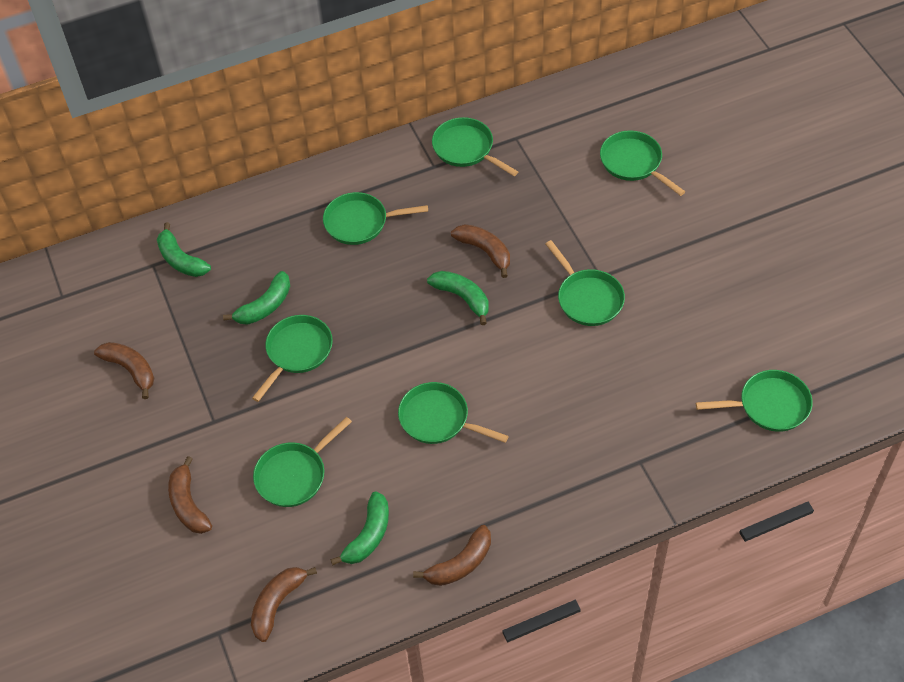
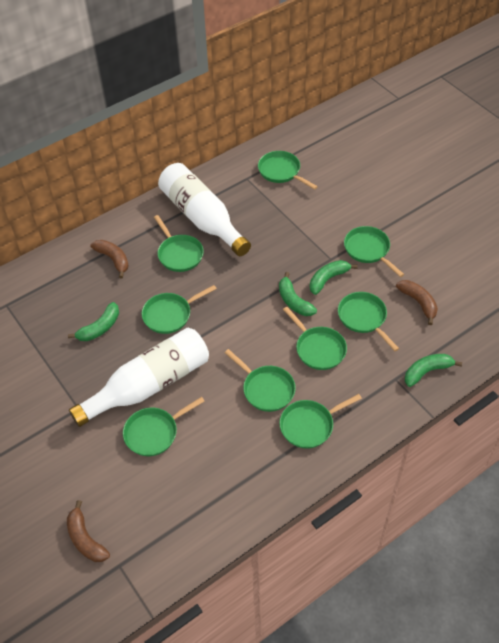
brown banana: [94,342,154,399] [168,456,212,534] [251,567,317,642] [413,525,491,586] [451,224,510,278] = 5 -> [67,500,110,562] [90,240,129,278] [396,280,438,325] = 3
green pan: [252,315,333,402] [253,417,352,507] [323,192,428,245] [398,382,509,444] [432,117,518,176] [546,240,625,326] [600,130,685,196] [696,370,813,432] = 8 -> [123,397,205,456] [142,285,217,334] [154,215,204,272] [225,349,296,412] [258,151,318,190] [279,394,362,449] [283,307,347,370] [338,292,399,351] [344,226,404,277] = 9
white bottle: none = 0 -> [69,328,209,427] [158,163,251,256] = 2

